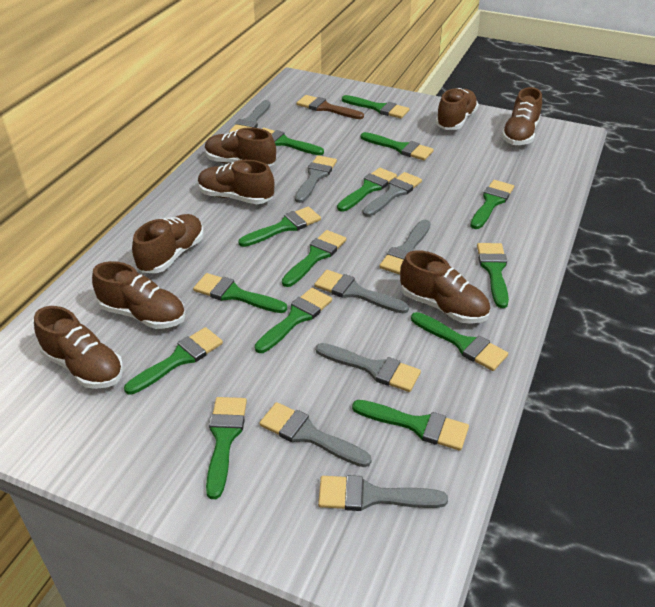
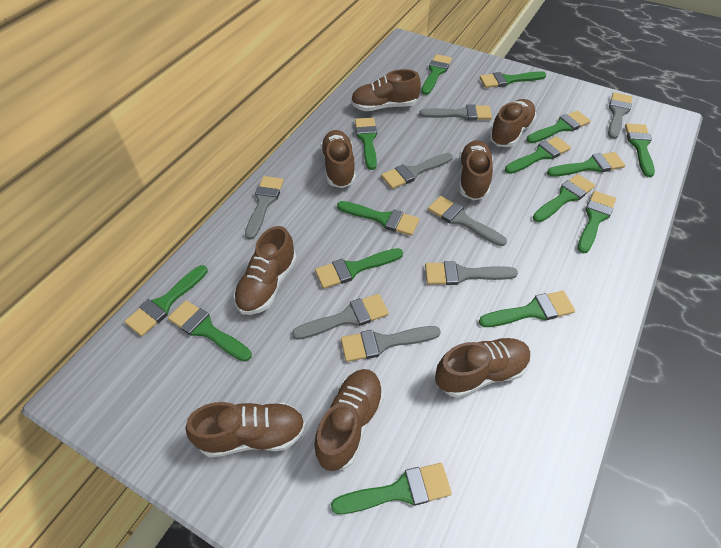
brown brush: [297,95,364,119] = 1 -> none = 0
green brush: [124,327,223,395] [193,273,287,313] [206,397,247,499] [238,207,321,247] [255,288,332,353] [262,128,324,155] [282,230,346,287] [337,168,397,212] [342,95,409,119] [352,400,469,451] [361,132,434,160] [411,312,508,371] [470,180,514,229] [477,243,509,308] = 14 -> [124,265,208,336] [168,300,252,362] [315,248,403,289] [331,463,452,514] [337,201,419,236] [355,118,377,170] [421,54,452,95] [479,291,575,327] [480,71,546,88] [505,136,571,174] [526,110,591,143] [533,174,595,222] [547,152,625,177] [578,191,616,253] [625,123,655,177] = 15

